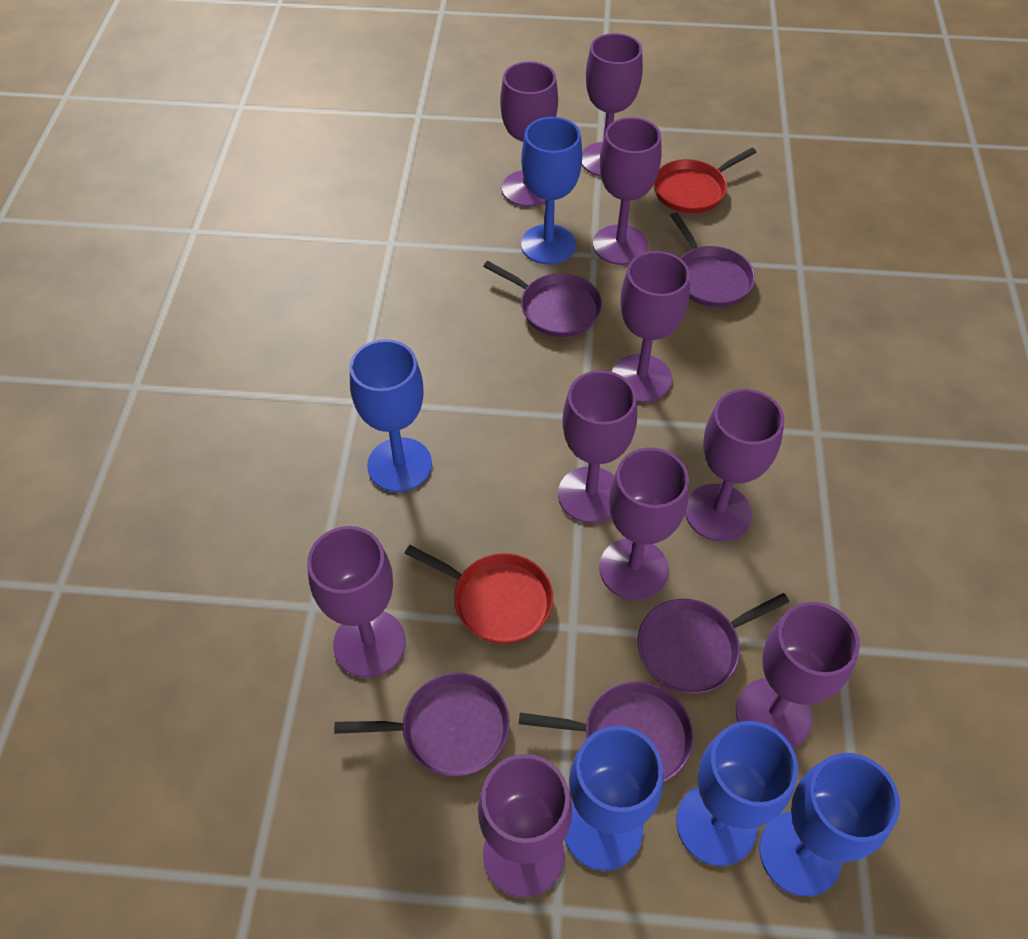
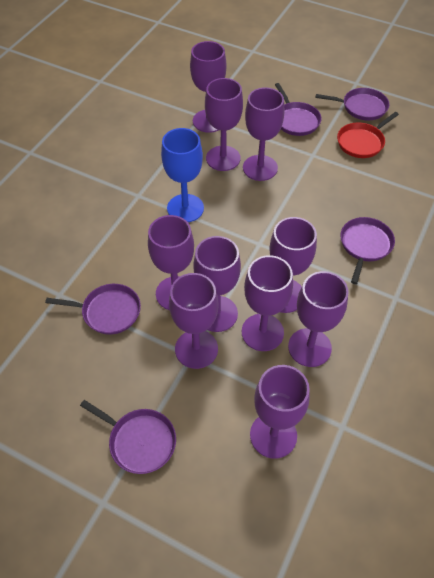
blue goblet: [350,339,432,492] [521,117,582,265] [565,726,663,871] [676,721,798,866] [759,753,900,897] = 5 -> [161,128,204,222] = 1
red pan: [405,545,553,644] [653,148,756,214] = 2 -> [337,112,399,158] = 1

